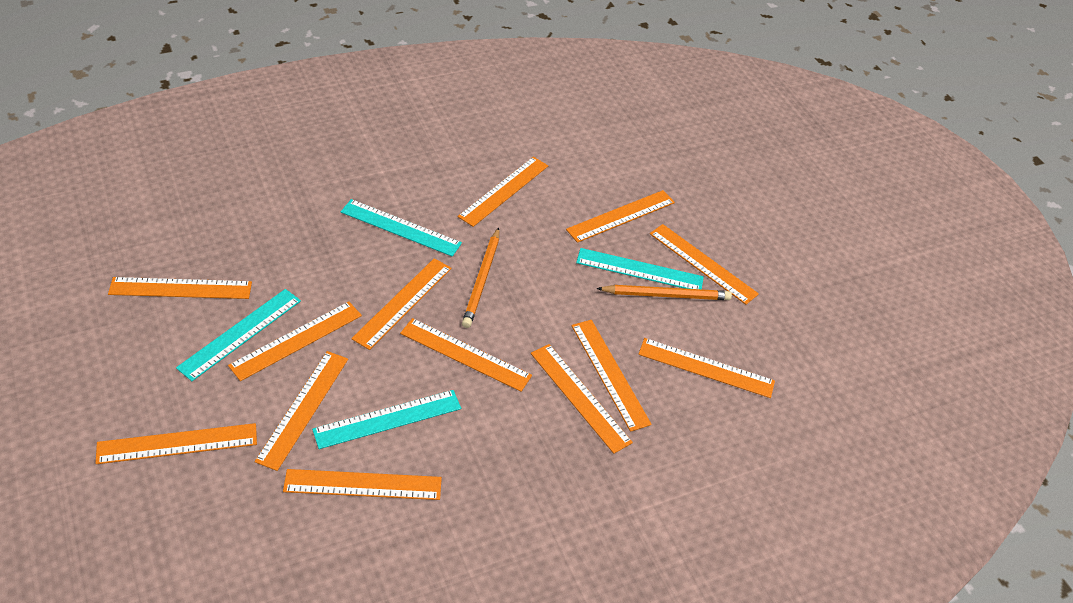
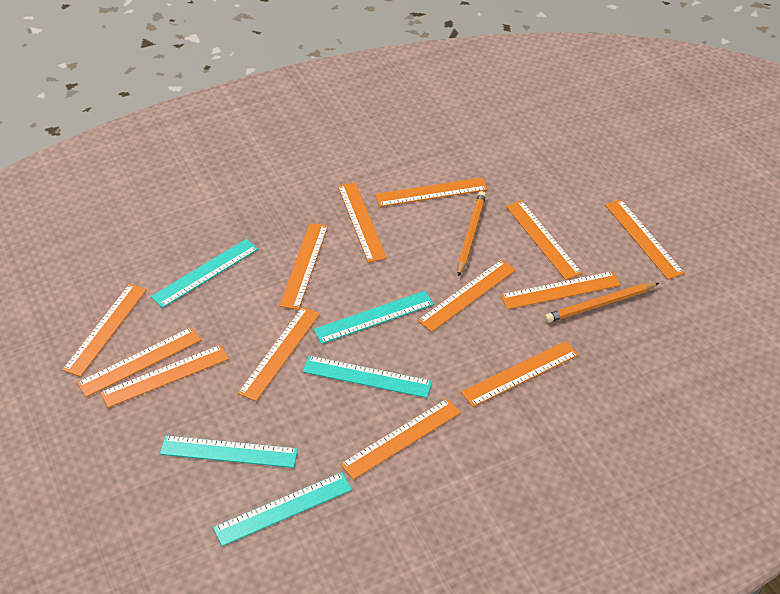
turquoise ruler: [176,289,301,381] [312,390,461,449] [341,199,462,257] [576,248,704,289] = 4 -> [151,239,258,308] [160,435,298,468] [213,472,352,546] [303,356,432,398] [314,291,434,344] = 5

